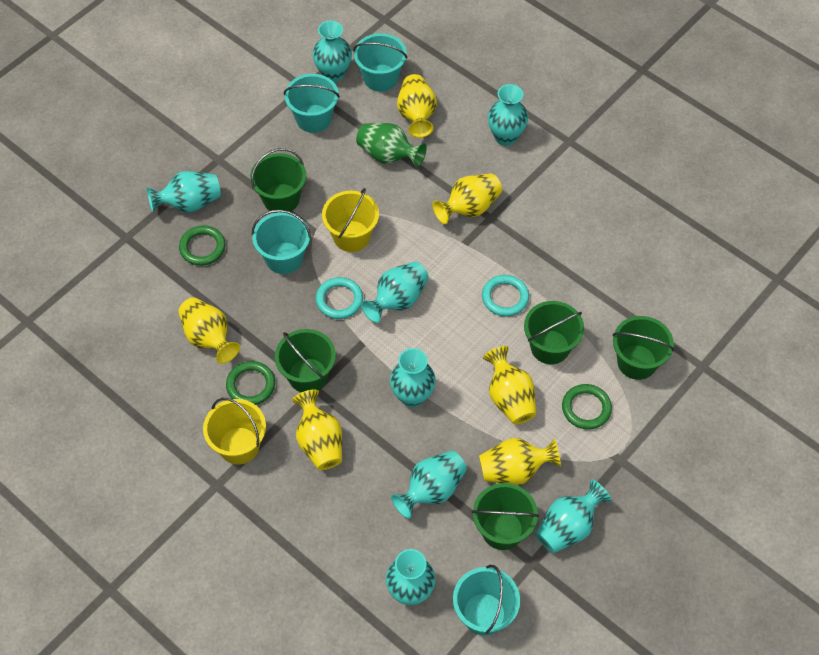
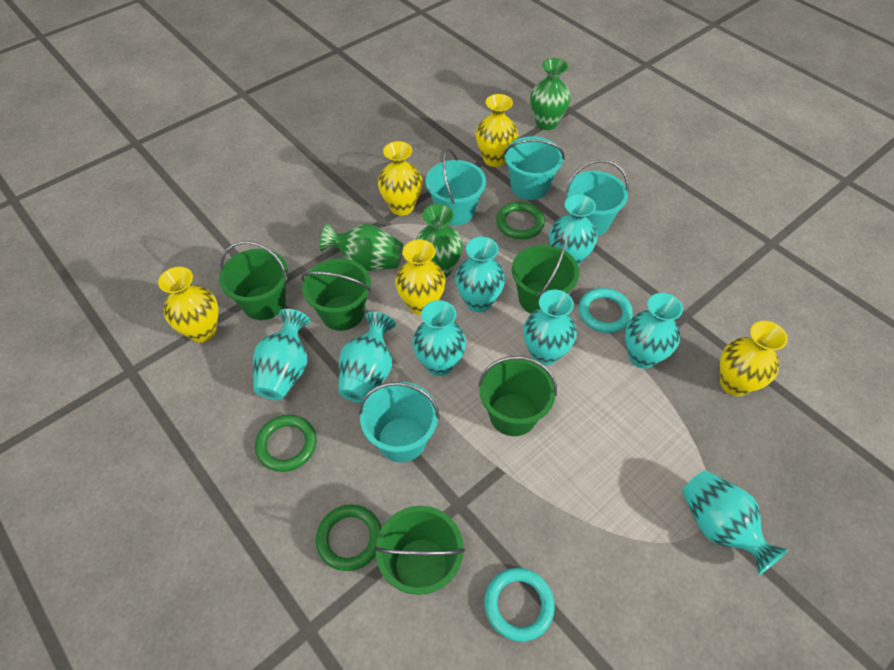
green vase: [356,123,427,167] = 1 -> [320,223,403,271] [416,204,463,278] [530,58,571,130] = 3
yellow bucket: [203,398,266,464] [322,188,379,252] = 2 -> none = 0
yellow vase: [178,298,240,364] [292,389,342,470] [397,74,437,138] [433,174,502,224] [479,438,561,485] [483,346,536,425] = 6 -> [158,267,219,343] [378,141,422,216] [395,239,446,315] [476,94,518,167] [720,321,788,396] = 5

